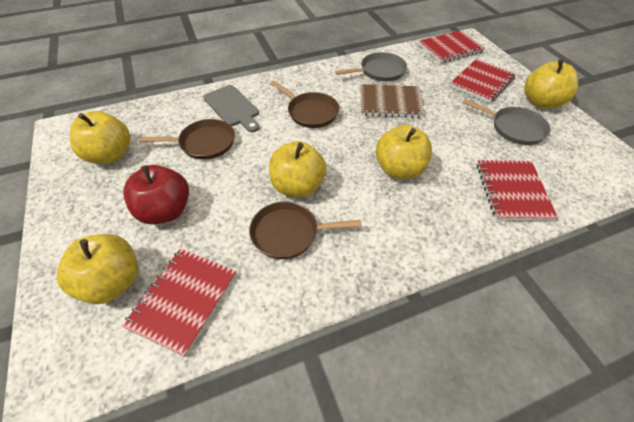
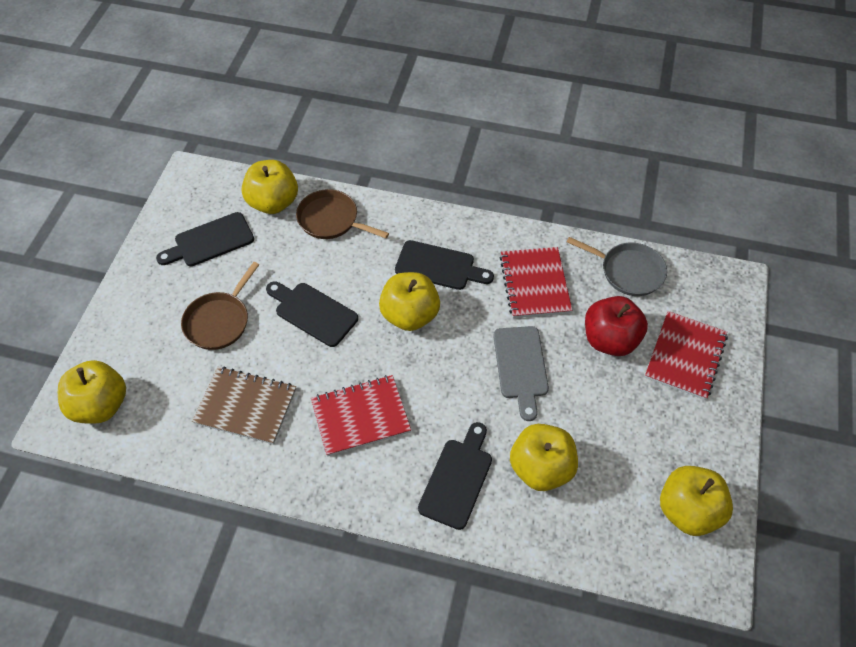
black cutting board: none = 0 -> [156,212,254,266] [266,281,358,347] [395,240,494,290] [418,422,492,530] = 4
brown pan: [139,119,235,160] [249,201,361,259] [270,81,339,128] = 3 -> [181,262,259,350] [296,189,389,239] = 2
grey pan: [335,52,407,81] [462,99,551,145] = 2 -> [567,237,667,296] = 1
red notebook: [122,249,236,357] [419,30,485,63] [450,59,515,103] [477,160,558,221] = 4 -> [311,375,411,456] [500,247,572,318] [645,311,728,400] = 3

